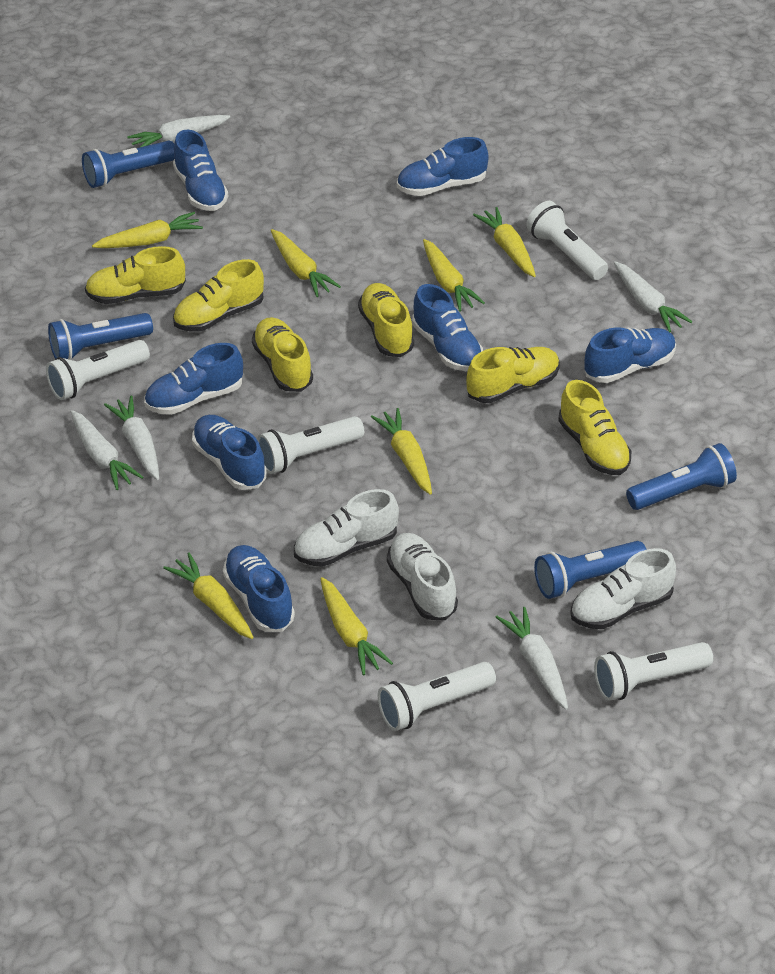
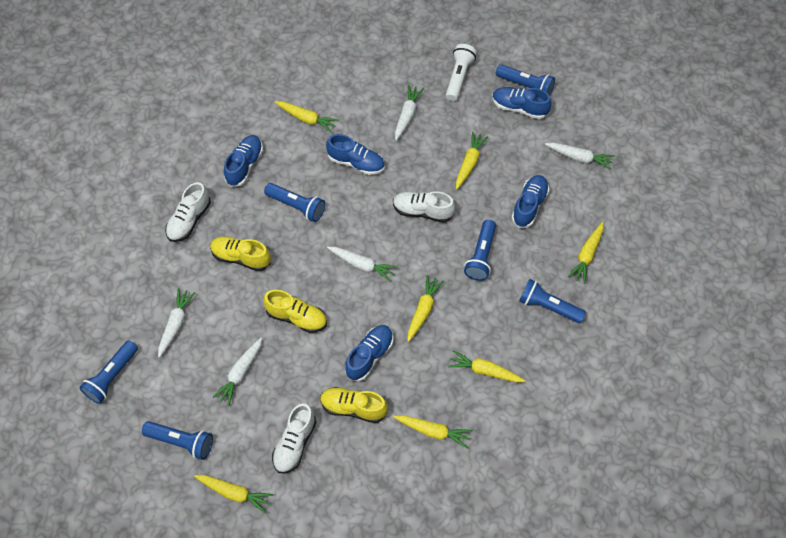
blue flashlight: [48,313,153,360] [82,141,175,188] [534,541,647,599] [626,443,737,510] = 4 -> [79,340,138,404] [142,421,213,460] [264,183,325,222] [464,220,496,281] [496,64,555,96] [519,279,586,323] = 6
blue shoe: [144,343,243,415] [173,130,228,211] [192,415,267,490] [223,545,295,632] [397,137,488,196] [412,284,483,371] [584,327,676,383] = 7 -> [224,135,263,187] [326,134,385,175] [345,325,393,381] [492,87,551,119] [512,175,549,228] = 5
white flashlight: [46,340,150,400] [257,416,364,474] [378,662,496,731] [526,201,608,280] [594,642,713,701] = 5 -> [446,44,477,101] = 1
yellow shoe: [85,246,186,304] [173,259,264,332] [252,317,313,392] [358,283,414,357] [466,347,560,403] [558,380,631,475] = 6 -> [210,237,271,271] [263,290,327,333] [320,387,388,423] = 3

